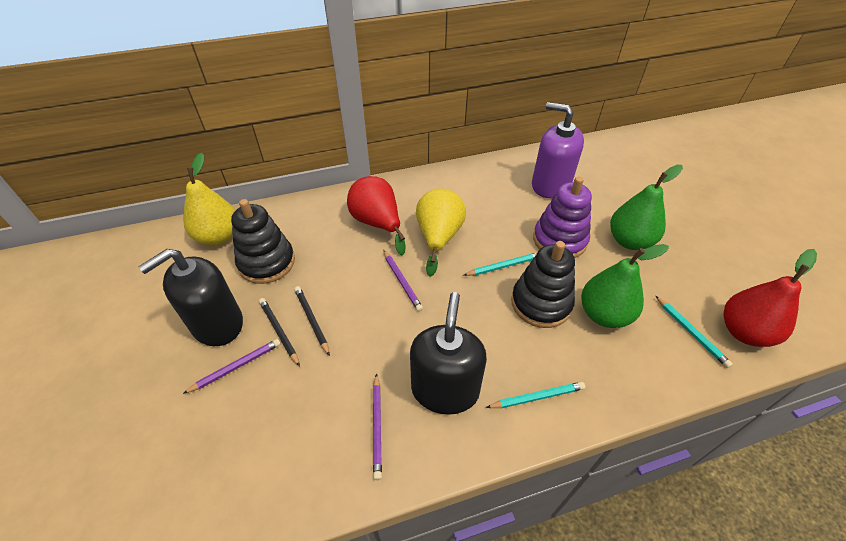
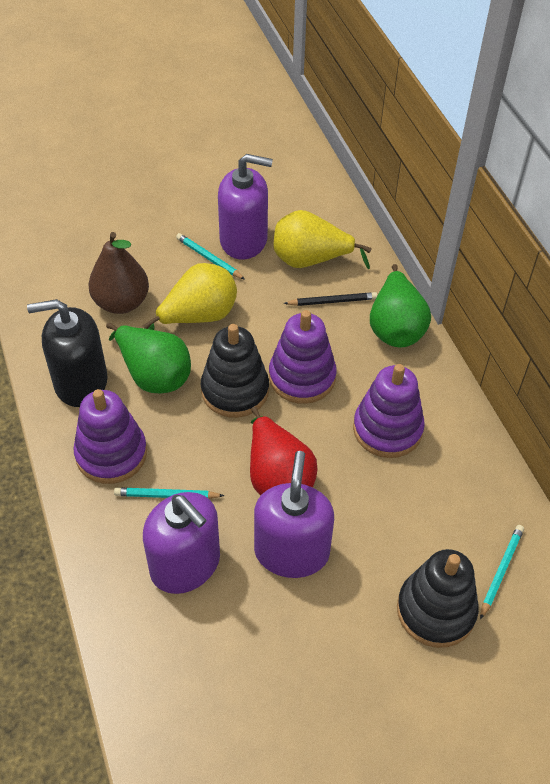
black pencil: [259,298,300,367] [294,286,330,356] = 2 -> [284,292,378,306] = 1
black soap dispenser: [138,249,243,346] [410,292,487,415] = 2 -> [27,299,107,407] = 1
brown pear: none = 0 -> [89,232,149,314] = 1
purple pencil: [183,339,281,394] [373,373,382,480] [383,250,423,312] = 3 -> none = 0
purple soap dispenser: [532,102,584,199] = 1 -> [143,492,220,594] [218,154,273,260] [254,451,334,578] = 3
purple stacking toy: [533,176,592,258] = 1 -> [73,389,147,484] [269,310,337,404] [353,364,425,458] = 3
red pear: [347,176,406,256] [723,249,817,347] = 2 -> [250,407,318,495] = 1

